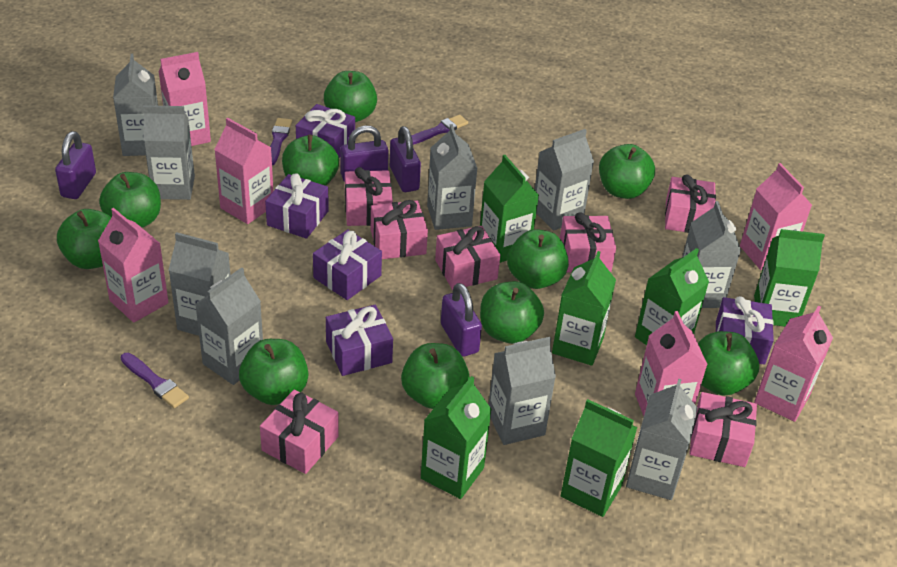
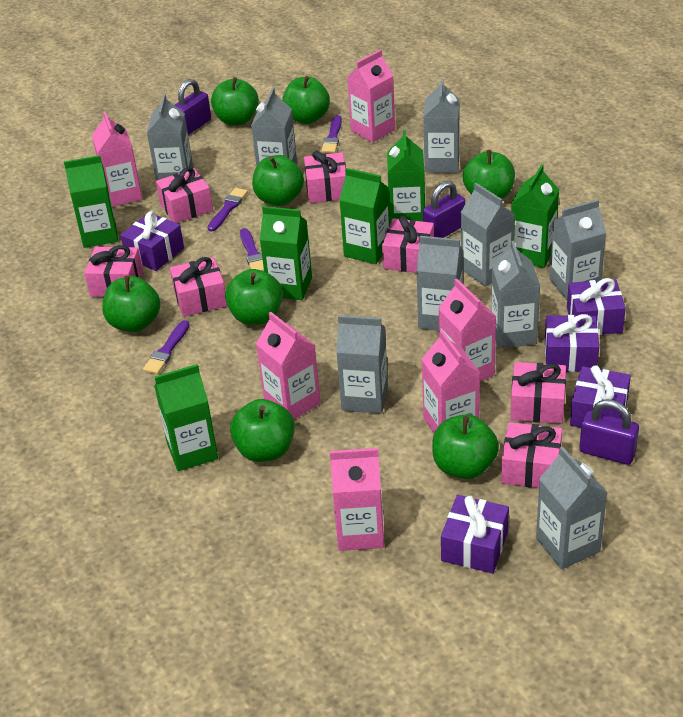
green apple: [57,209,111,269] [99,172,161,227] [239,339,308,405] [282,135,339,186] [324,71,377,122] [401,343,470,409] [480,281,544,344] [507,229,569,289] [599,144,655,199] [698,331,759,396] = 10 -> [102,276,160,332] [211,77,259,126] [225,269,283,325] [230,399,295,462] [252,155,304,206] [282,76,330,124] [432,414,499,479] [462,150,515,199] = 8
purple brush: [120,353,189,408] [270,118,292,165] [411,115,468,145] = 3 -> [143,320,190,374] [208,188,248,232] [240,228,264,271] [321,115,342,153] = 4
purple padlock: [55,131,96,199] [340,126,389,182] [390,126,421,192] [441,283,482,357] = 4 -> [174,79,211,135] [423,181,465,238] [579,399,639,465] = 3

